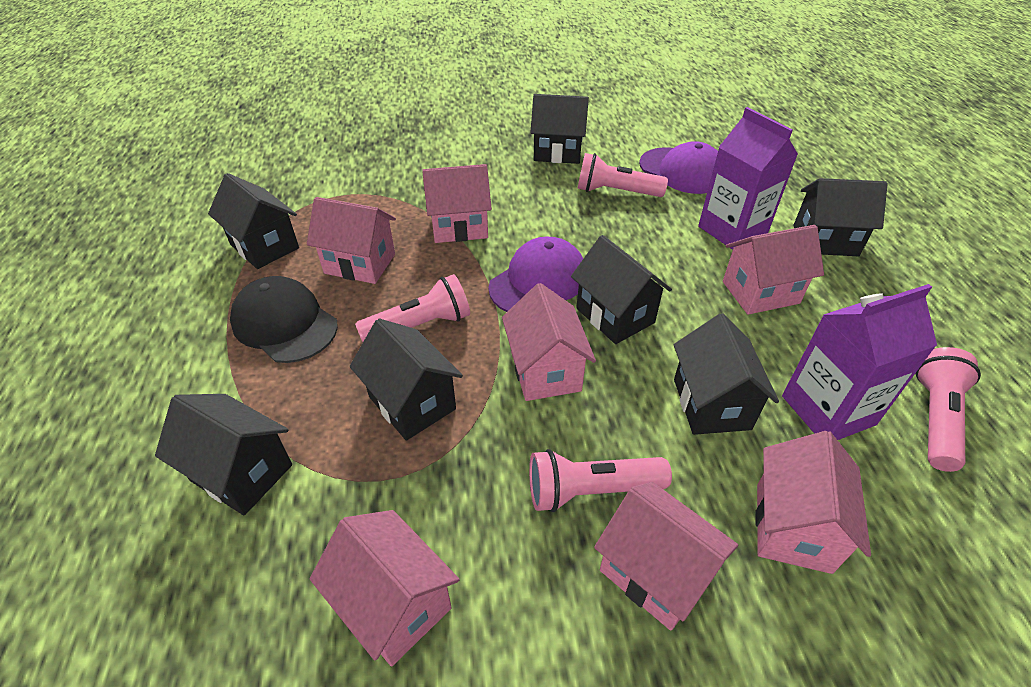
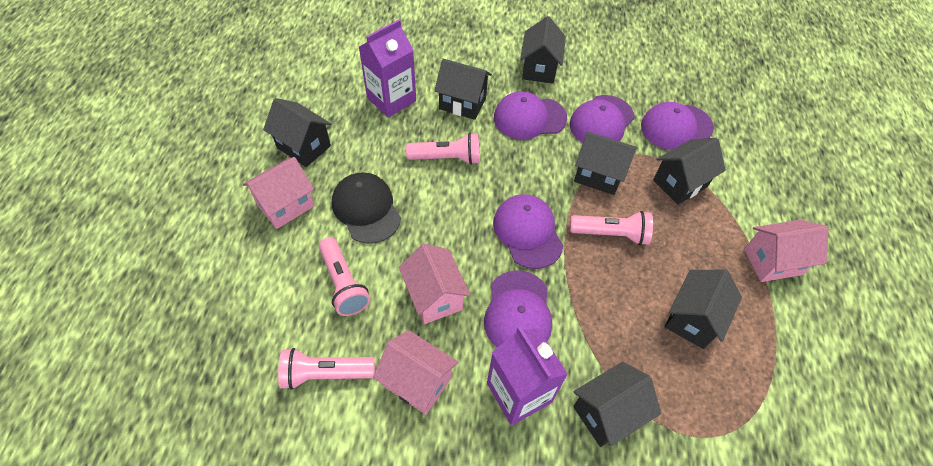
pink house: [307,197,396,284] [310,510,460,666] [422,164,492,243] [502,283,596,401] [594,482,738,631] [723,225,824,315] [755,431,871,574] = 7 -> [243,157,315,229] [373,330,458,415] [399,244,471,324] [744,220,829,282] = 4
purple cap: [488,236,583,312] [639,141,718,194] = 2 -> [484,270,552,348] [493,194,563,269] [494,91,567,139] [570,95,634,143] [641,102,714,150] = 5

